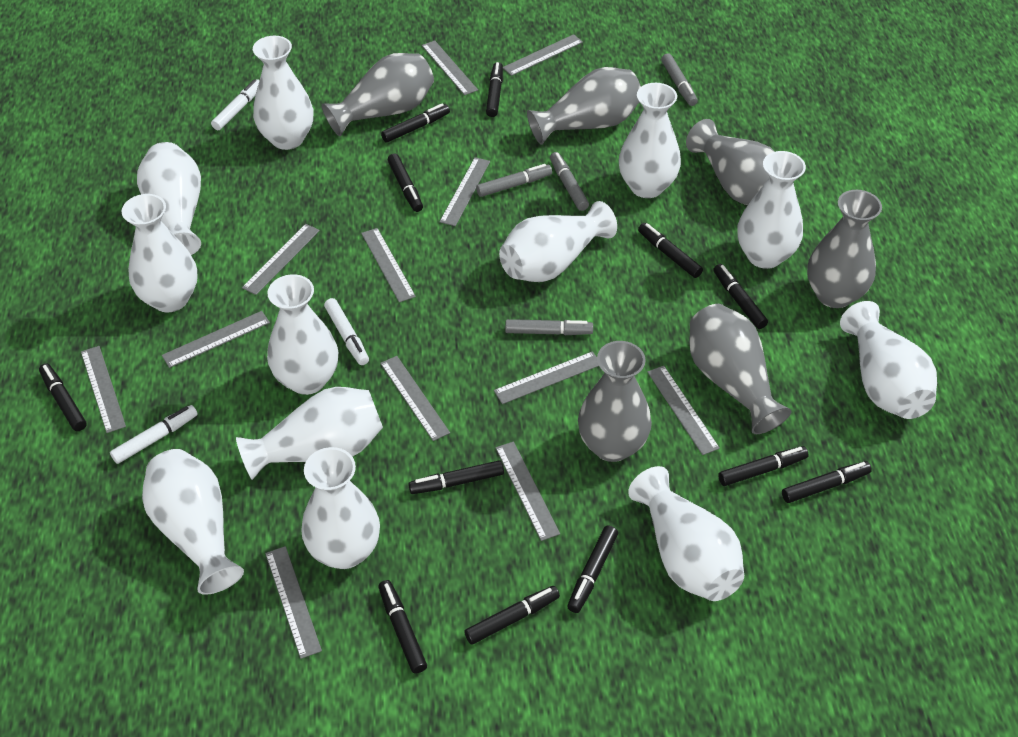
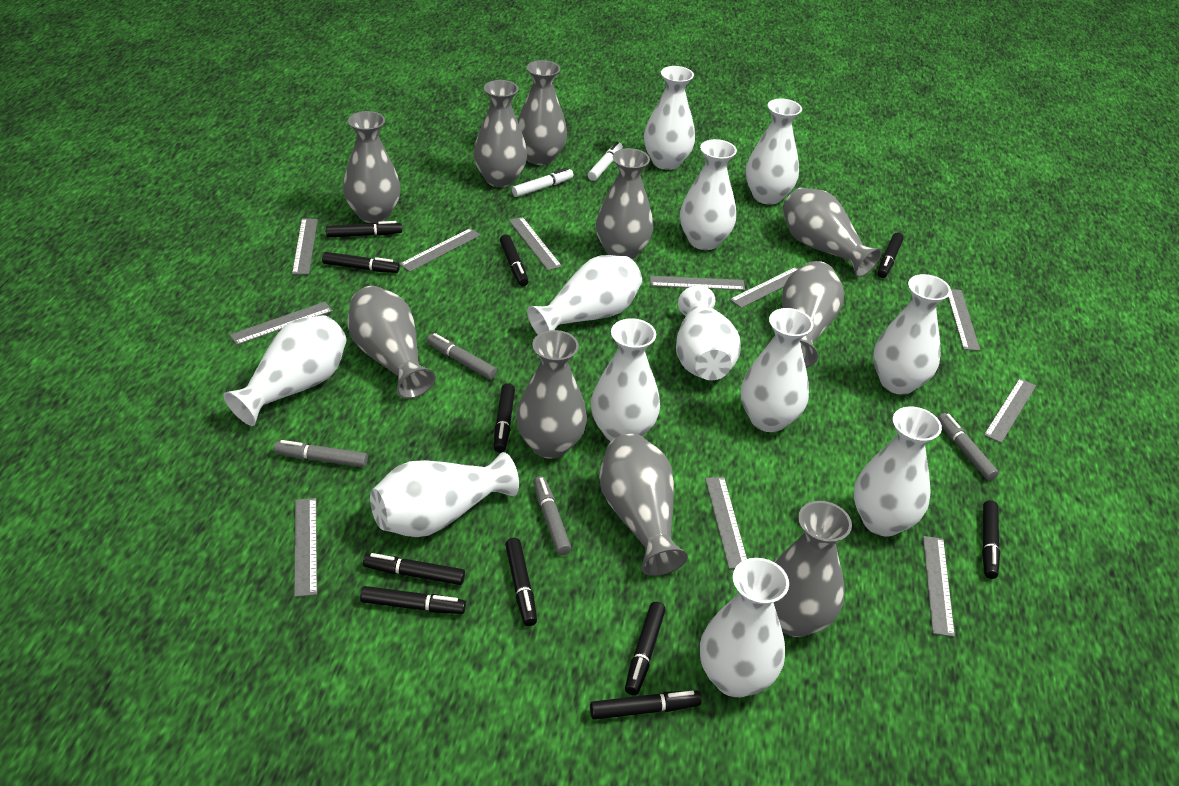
black marker: [39,363,87,431] [379,580,427,674] [381,103,450,142] [388,153,423,212] [408,460,504,494] [464,586,560,645] [486,62,503,117] [567,526,618,613] [638,223,703,278] [713,264,768,329] [718,446,809,486] [782,461,872,503] = 12 -> [322,252,400,273] [326,221,402,238] [360,586,466,614] [363,553,465,585] [494,383,515,453] [500,235,528,286] [505,538,537,626] [590,691,702,720] [625,602,666,695] [878,232,904,278] [982,500,1000,579] = 11
grey ruler: [81,346,126,433] [162,311,270,368] [242,224,320,295] [265,546,322,659] [361,228,416,302] [380,356,450,441] [422,40,478,95] [440,157,490,226] [494,351,599,404] [496,441,560,541] [503,34,583,76] [647,366,720,455] = 12 -> [230,302,333,345] [292,219,318,274] [294,498,317,597] [399,228,481,272] [509,217,562,270] [650,276,745,290] [705,477,747,569] [730,267,798,308] [923,536,955,637] [948,289,980,351] [984,378,1036,443] = 11
grey vase: [322,53,434,137] [527,67,641,145] [578,341,652,462] [686,119,775,205] [689,304,791,434] [807,190,882,308] = 6 -> [343,111,401,223] [347,286,436,399] [474,80,527,187] [516,330,587,459] [517,60,567,165] [596,148,653,259] [599,434,688,576] [774,501,852,637] [782,187,882,277] [782,261,844,367] = 10
white marker: [110,405,198,464] [211,79,259,130] [324,298,369,365] = 3 -> [512,168,573,197] [588,142,623,181] = 2

